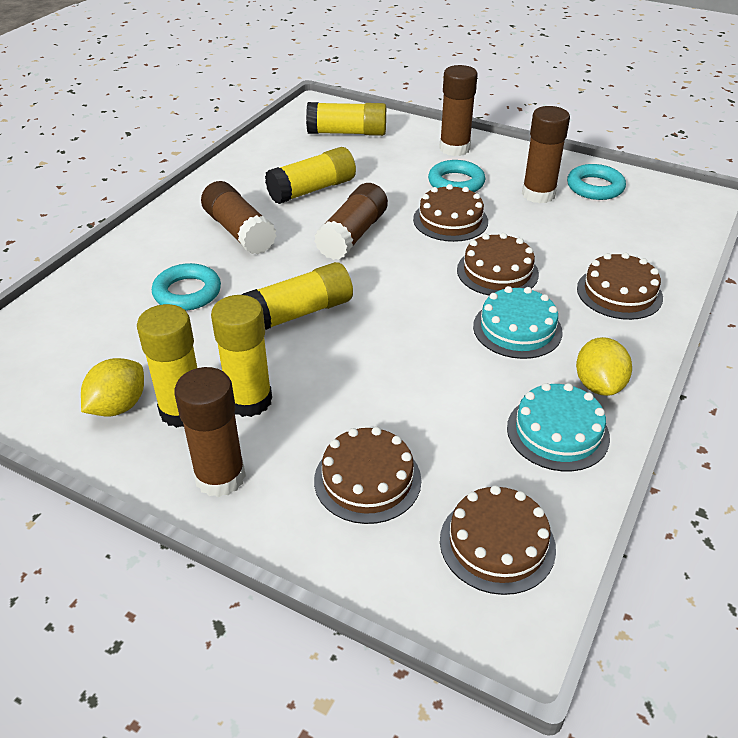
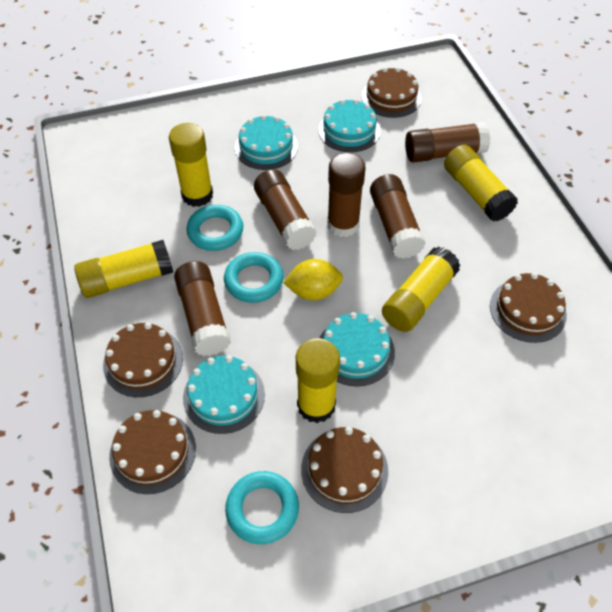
turquoise cake: [473,286,562,359] [507,383,610,471] = 2 -> [183,356,265,434] [235,115,298,170] [318,99,381,152] [320,312,395,387] = 4
yellow lemon: [81,358,144,417] [576,337,632,396] = 2 -> [283,259,343,300] = 1

